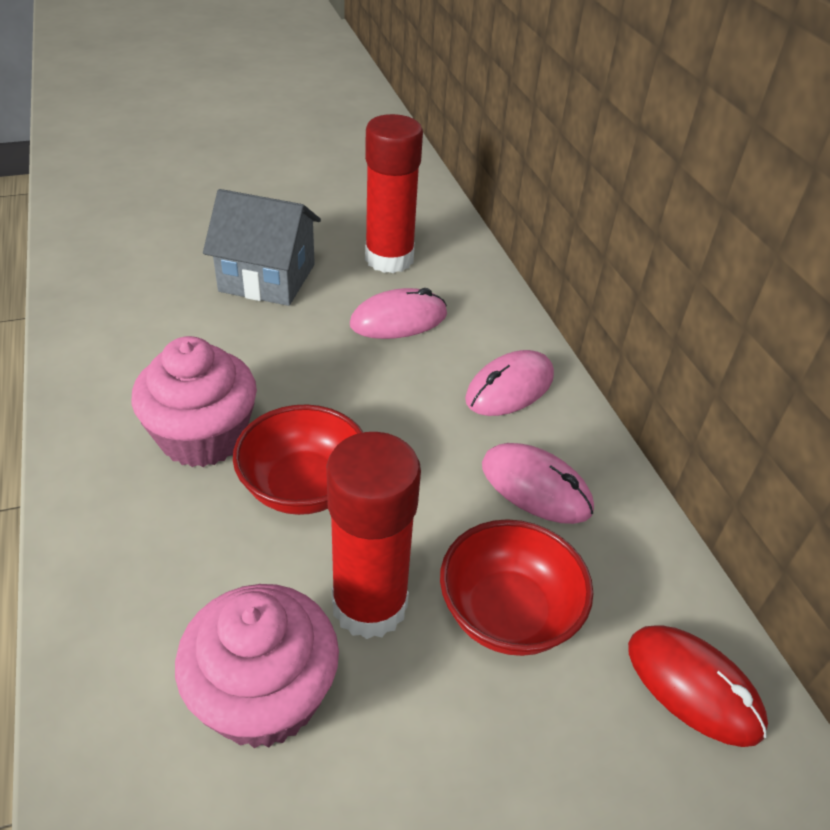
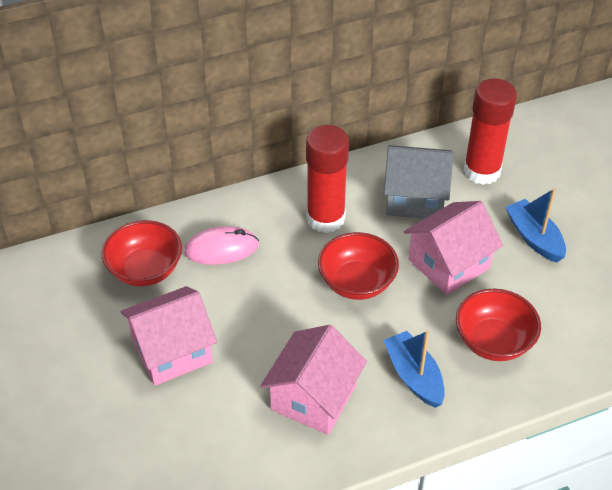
blue boat: none = 0 -> [384,331,445,408] [505,188,566,263] = 2
pink cupcake: [132,336,257,467] [175,584,339,748] = 2 -> none = 0
pink house: none = 0 -> [120,286,217,386] [260,325,367,435] [404,201,503,295] = 3
pink mouse: [350,288,447,339] [465,350,554,416] [482,443,594,524] = 3 -> [184,226,259,265] = 1
red bowl: [233,405,363,515] [440,519,593,656] = 2 -> [101,220,182,287] [318,232,399,300] [456,289,541,361] = 3
red mouse: [628,625,768,747] = 1 -> none = 0

